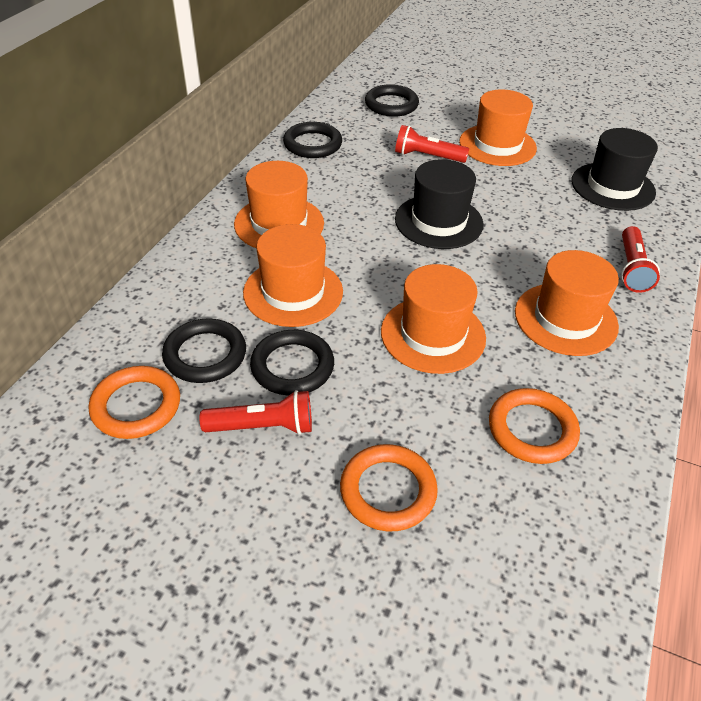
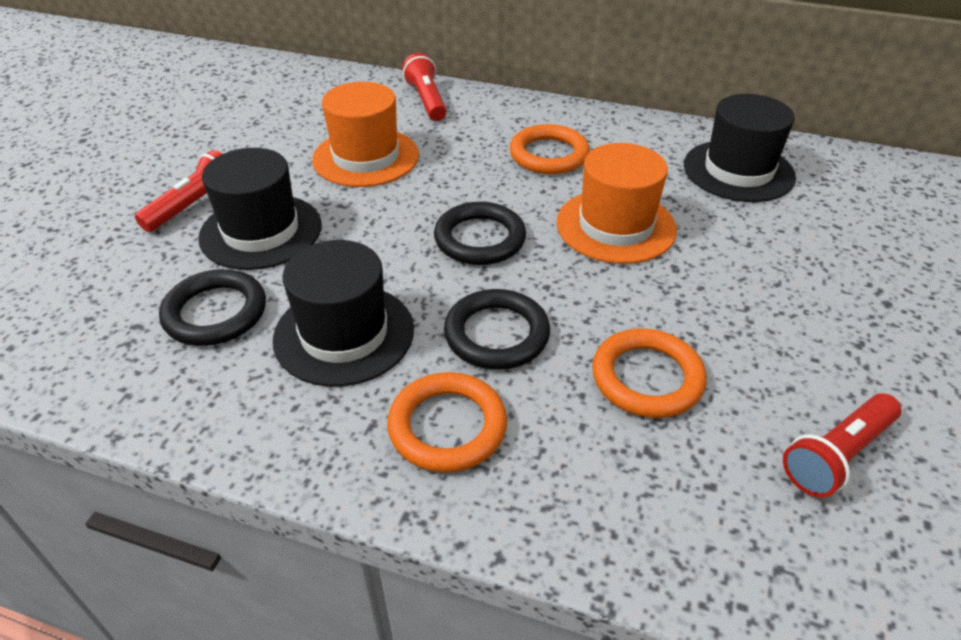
black hat: [395,159,483,249] [571,128,658,211] = 2 -> [198,148,322,270] [273,240,414,387] [684,94,796,202] = 3
black ring: [162,319,246,383] [250,330,334,396] [283,122,342,158] [365,84,419,117] = 4 -> [159,269,266,346] [434,202,526,265] [444,289,550,370] = 3
orange hat: [234,161,324,248] [243,224,343,327] [381,264,486,374] [459,89,537,166] [515,250,619,356] = 5 -> [312,82,419,187] [556,143,677,264] = 2

